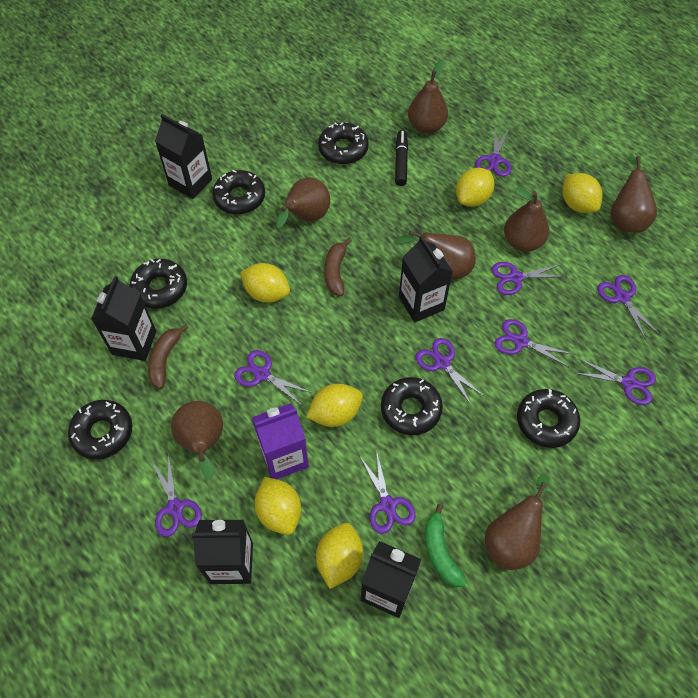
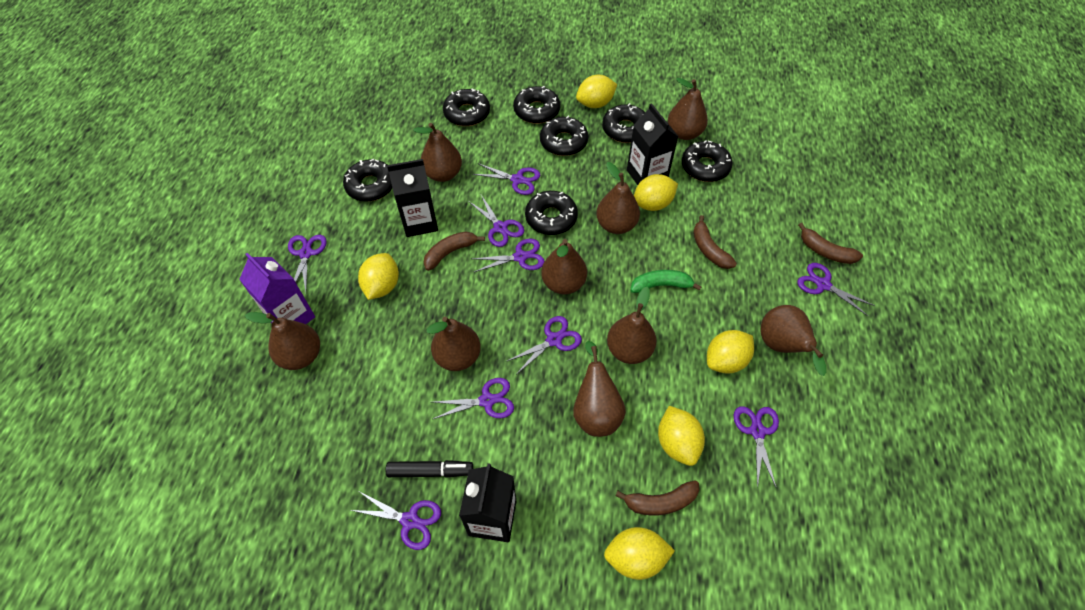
black carton: [91,276,156,361] [155,114,212,199] [192,520,253,584] [361,541,421,618] [399,235,453,322] = 5 -> [387,159,438,237] [459,463,517,542] [627,103,679,185] = 3
black donut: [68,400,132,459] [130,259,187,309] [212,170,265,215] [318,122,369,164] [381,377,443,435] [517,389,580,448] = 6 -> [343,159,392,202] [443,89,490,126] [513,86,560,124] [525,191,578,235] [540,116,588,156] [602,103,645,143] [682,140,733,182] = 7
brown banana: [148,324,188,389] [324,238,352,296] = 2 -> [424,231,485,271] [615,480,699,516] [693,215,737,269] [798,223,863,264] = 4
brown pear: [171,401,223,480] [276,177,330,228] [395,230,476,280] [408,60,448,133] [485,474,549,570] [504,187,549,252] [611,156,657,232] = 7 -> [245,312,320,370] [413,123,462,182] [427,317,481,371] [541,239,587,294] [573,341,626,437] [596,162,640,234] [607,287,657,364] [668,78,708,140] [760,305,826,376] = 9

